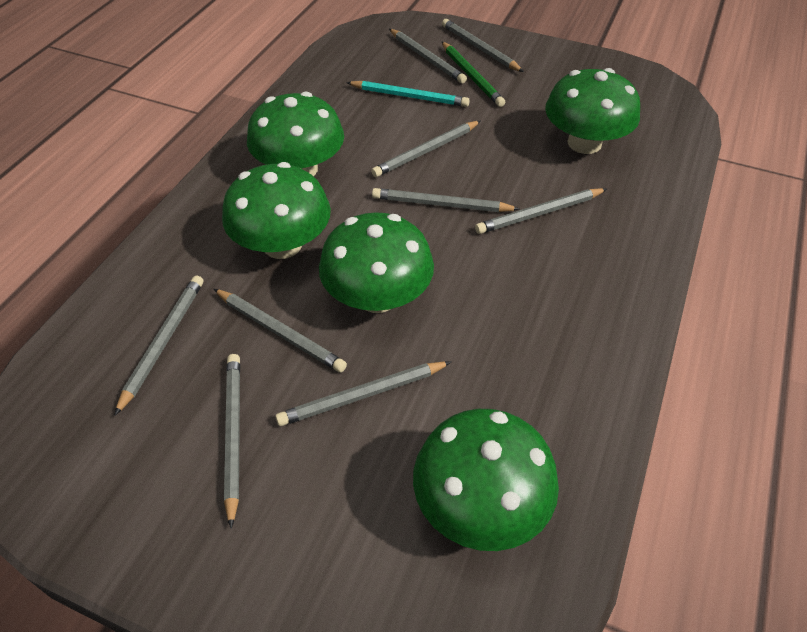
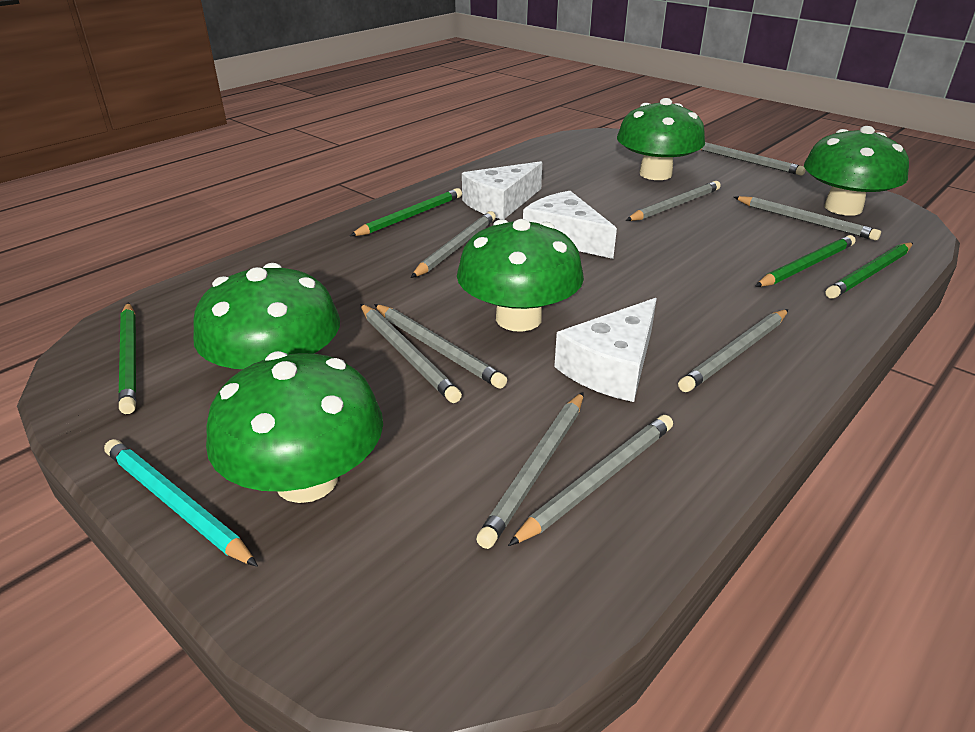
green pencil: [442,42,505,107] = 1 -> [118,302,136,414] [350,188,462,236] [755,235,856,287] [826,243,913,299] = 4
white cheese: none = 0 -> [462,161,542,219] [523,191,617,259] [554,298,657,402] = 3

